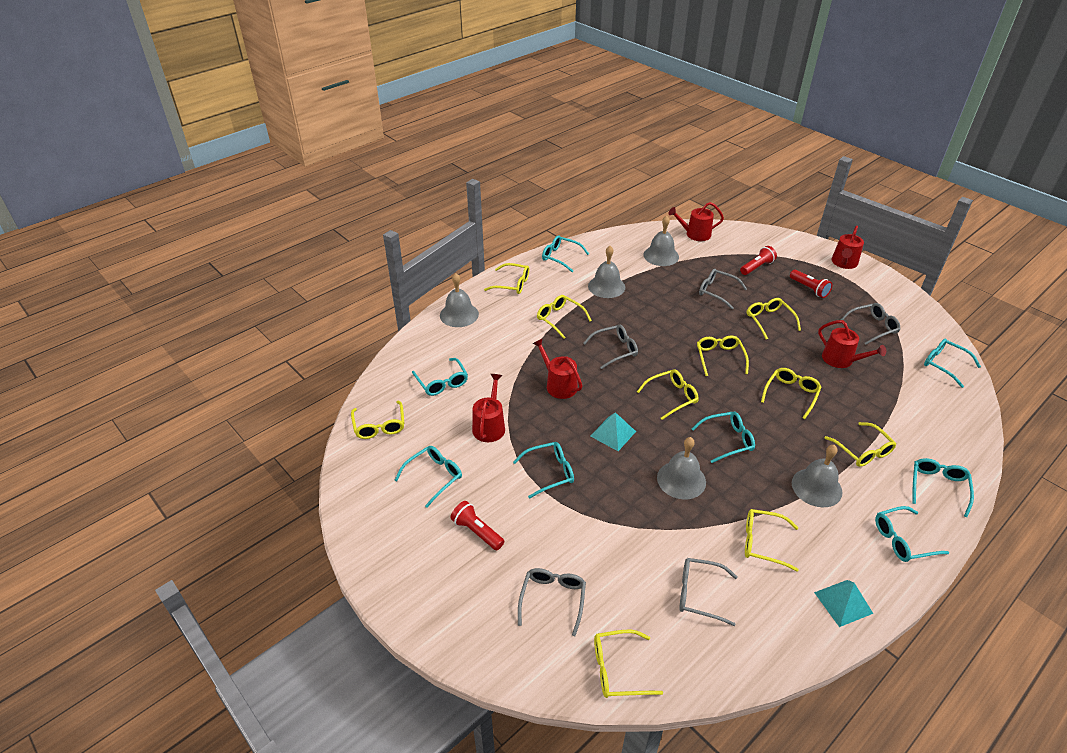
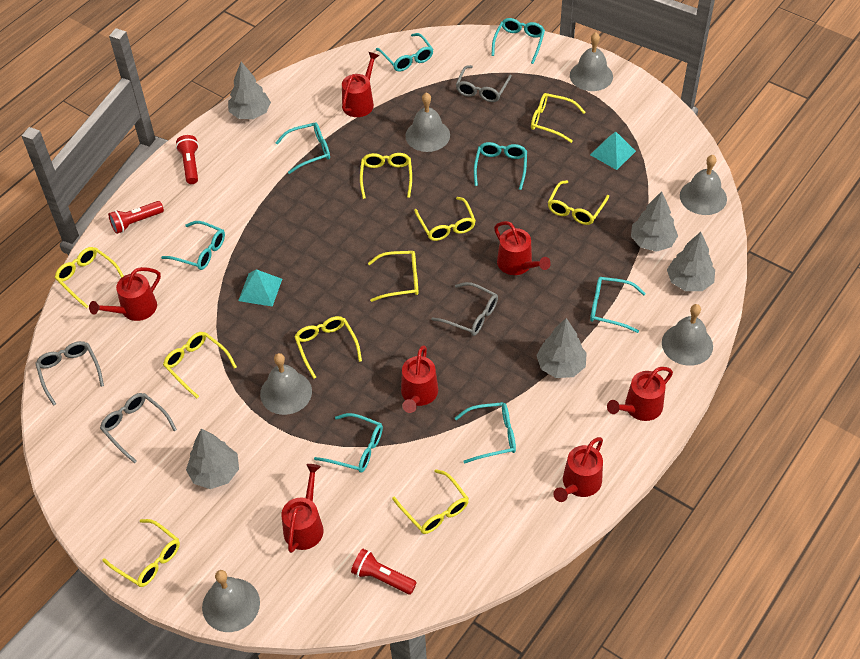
grey bell: [440,273,479,327] [588,246,625,298] [643,216,679,266] [657,437,706,499] [792,445,842,507] = 5 -> [202,570,260,632] [260,353,312,415] [405,92,450,152] [570,32,613,91] [662,304,713,366] [680,155,727,215] = 6
grey glasses: [518,568,586,636] [583,325,638,369] [679,558,738,626] [699,269,747,309] [841,303,900,345] = 5 -> [35,341,104,406] [100,393,177,463] [431,282,498,336] [456,65,512,102] = 4
grey tree: none = 0 -> [186,428,239,489] [228,62,271,119] [536,318,587,378] [631,191,678,252] [667,232,715,291] = 5
red watering can: [472,374,505,442] [533,339,582,399] [668,202,724,241] [818,320,886,368] [831,226,864,269] = 5 -> [89,267,161,321] [281,464,324,553] [342,52,379,117] [401,345,438,413] [494,221,551,275] [553,437,603,502] [607,367,673,421] = 7

